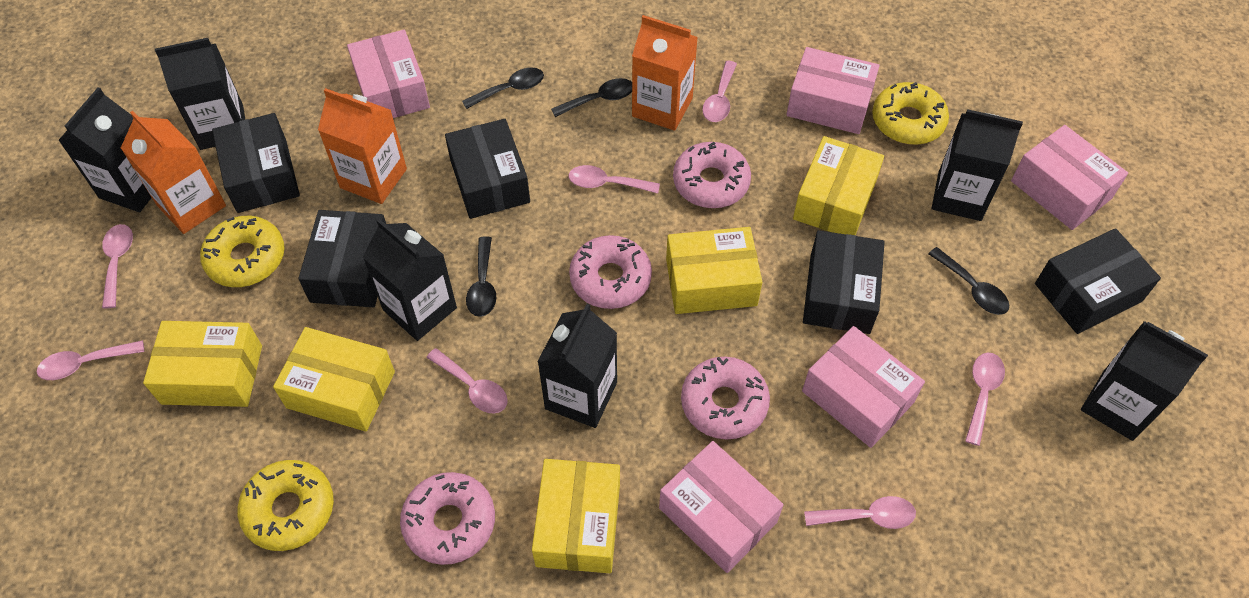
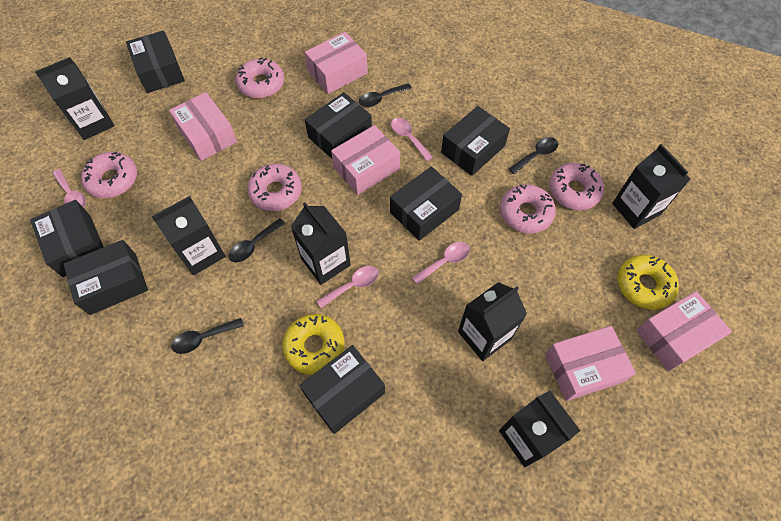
black box: [212,113,300,213] [298,210,386,307] [445,119,530,219] [803,230,885,334] [1035,228,1161,334] = 5 -> [30,200,103,277] [63,240,148,315] [126,30,185,93] [299,345,385,434] [305,92,372,159] [390,166,462,241] [441,106,510,176] = 7
orange carton: [121,110,226,234] [318,88,407,204] [632,15,698,131] = 3 -> none = 0
pink donut: [400,472,495,565] [569,235,652,309] [673,142,751,208] [681,357,770,439] = 4 -> [81,152,137,198] [236,58,284,98] [247,164,302,211] [500,184,556,234] [549,163,604,210] = 5
pink spoon: [37,340,144,380] [102,224,133,308] [426,348,508,413] [568,165,660,194] [702,61,737,122] [804,496,916,529] [965,352,1005,446] = 7 -> [52,169,86,208] [317,266,379,308] [391,118,433,161] [412,242,470,285] = 4
yellow box: [143,321,262,407] [273,327,395,432] [532,459,620,573] [666,227,762,314] [793,136,884,236] = 5 -> none = 0
yellow donut: [200,216,285,287] [237,460,334,551] [872,82,949,145] = 3 -> [282,314,345,375] [617,255,679,310] = 2

